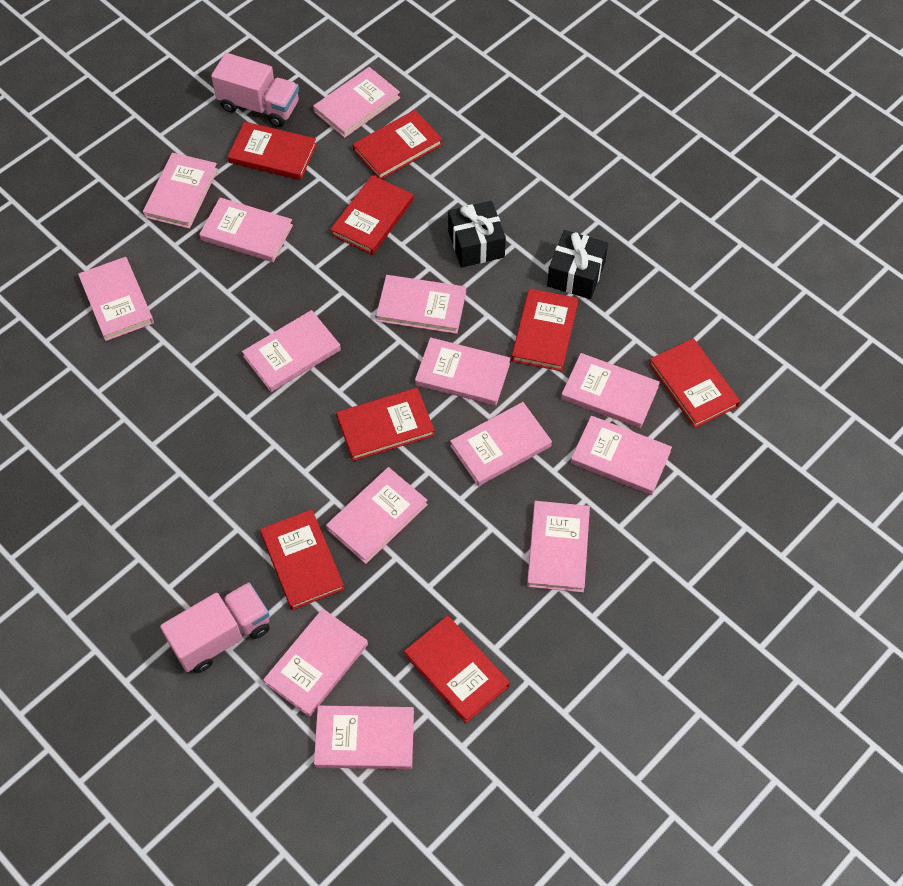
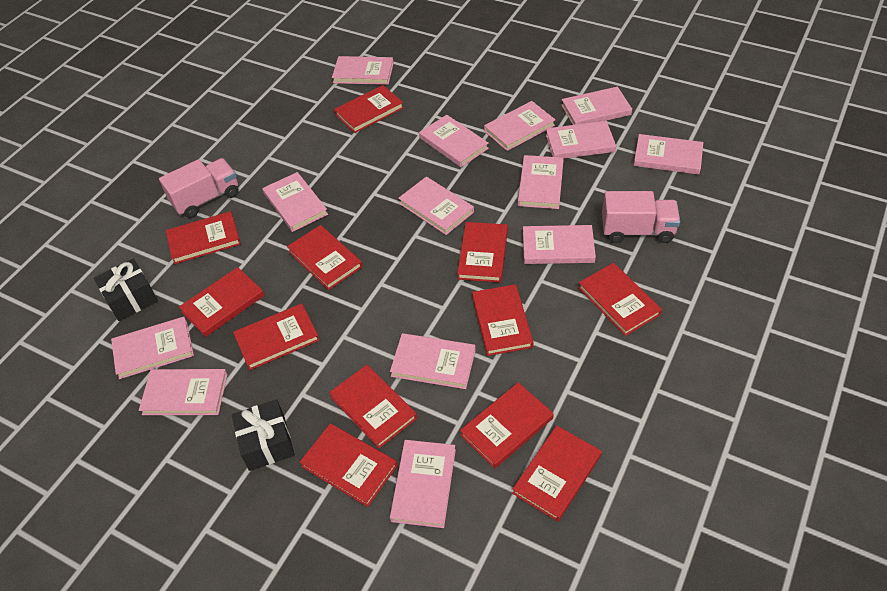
red book: [227,122,317,180] [260,509,345,610] [330,175,413,255] [336,388,435,461] [353,110,442,179] [404,615,510,723] [511,288,579,371] [649,338,740,428] = 8 -> [166,211,241,264] [179,267,265,337] [233,303,319,370] [287,225,363,290] [299,423,397,507] [329,365,417,448] [334,85,404,133] [457,222,508,283] [460,382,554,469] [472,284,533,356] [512,425,602,522] [578,263,662,336] = 12

